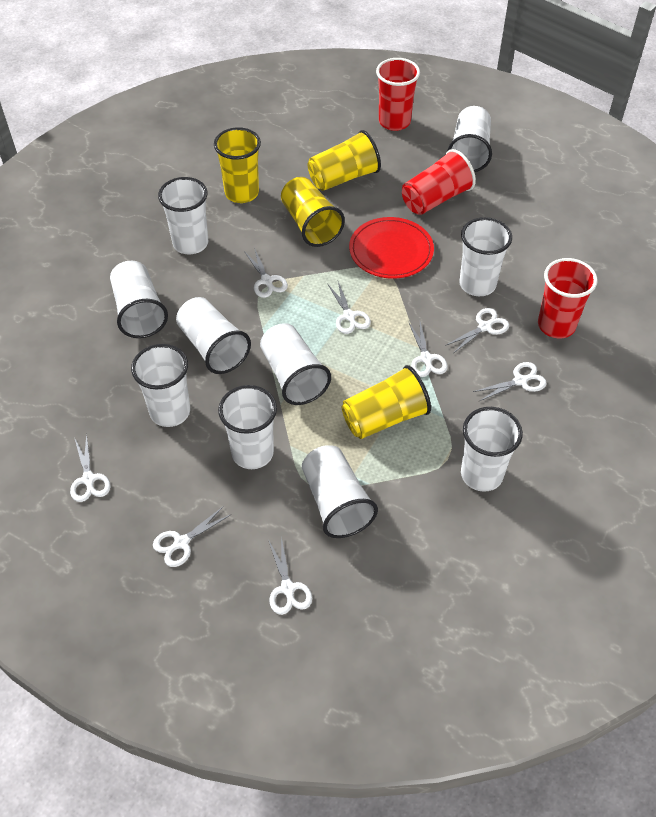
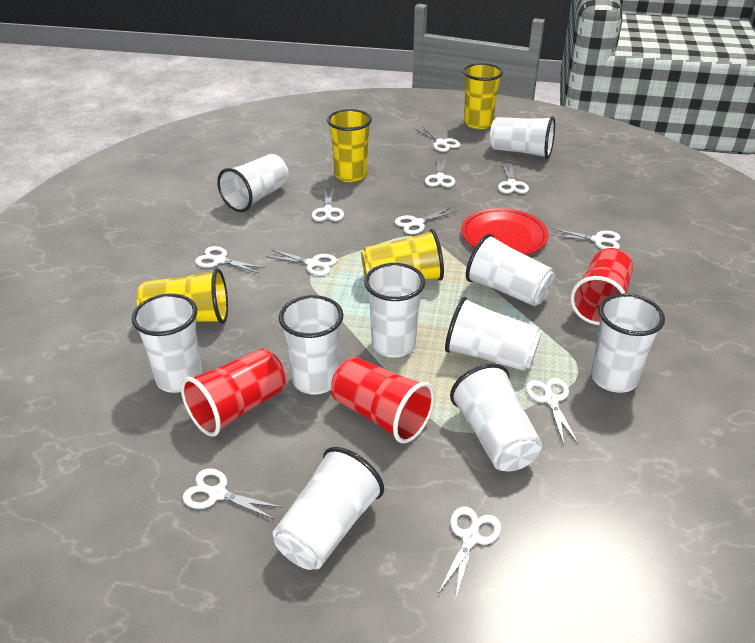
white scissors: [70,434,111,502] [153,506,232,567] [244,250,288,298] [268,537,312,615] [328,282,371,334] [409,322,448,377] [445,308,509,353] [473,362,547,401] = 8 -> [182,469,282,520] [195,246,265,273] [266,249,337,276] [312,188,344,221] [395,207,457,234] [415,126,461,152] [425,157,455,187] [439,507,502,598] [498,162,529,193] [525,378,578,444] [550,228,621,249] = 11

